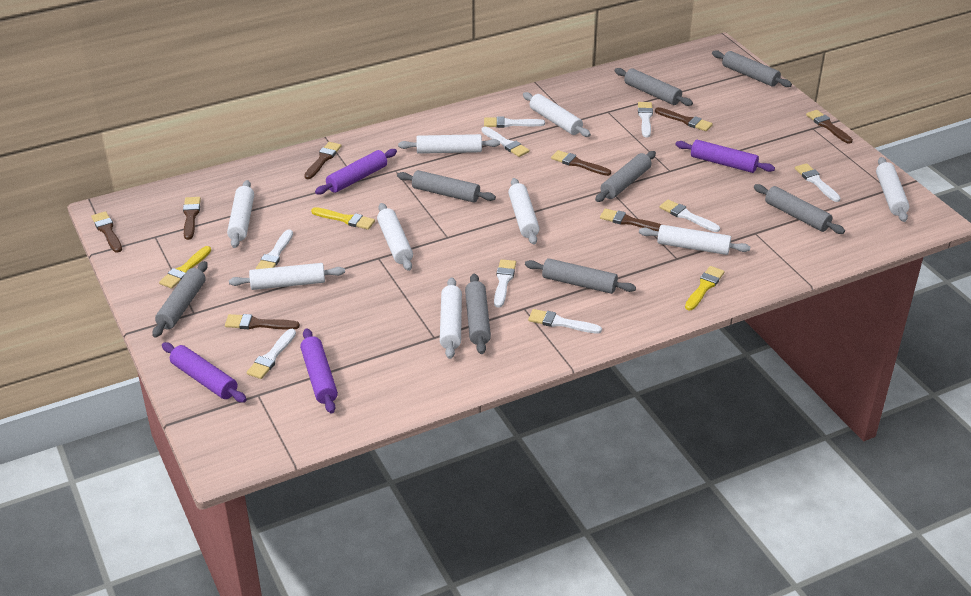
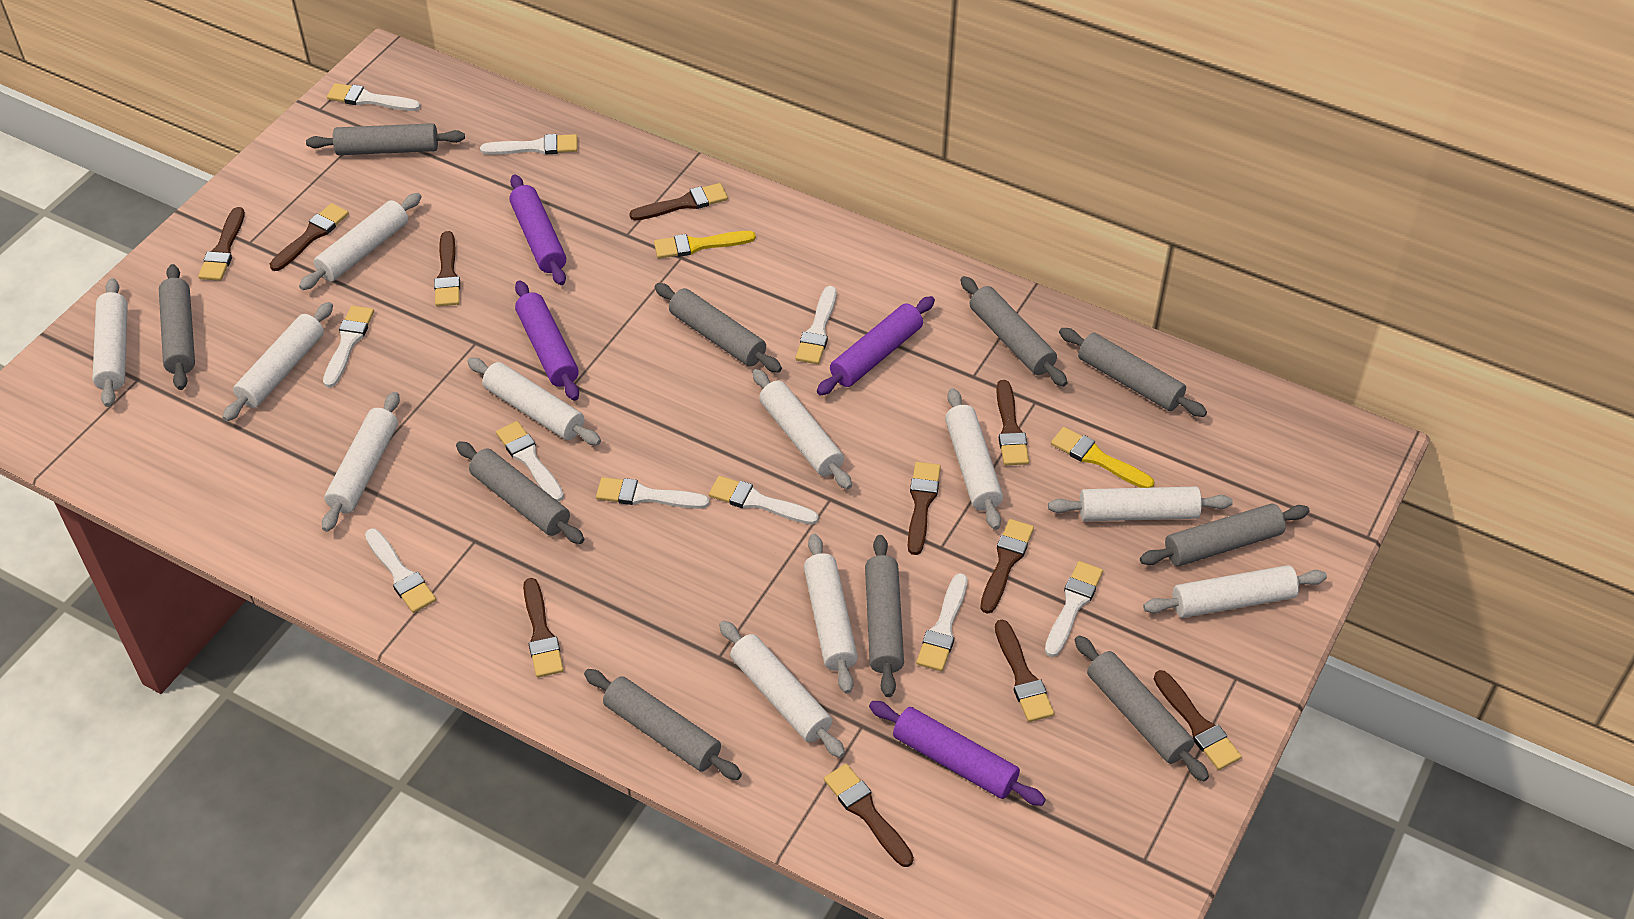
brown brush: [91,211,122,253] [183,197,201,240] [225,314,300,330] [304,142,341,179] [551,150,611,176] [600,208,662,232] [655,107,713,131] [806,110,853,144] = 8 -> [198,207,245,281] [270,203,349,271] [434,231,460,306] [523,578,564,677] [629,183,728,221] [824,764,914,867] [908,462,941,555] [980,519,1034,614] [995,620,1054,722] [996,380,1029,465] [1154,670,1242,770] = 11
grey rolling pin: [152,261,208,338] [397,170,496,203] [465,274,491,354] [525,258,636,294] [595,151,656,202] [615,68,693,106] [712,50,792,87] [754,184,845,234] = 8 -> [159,264,195,390] [306,123,465,155] [456,441,584,544] [584,669,742,780] [655,283,782,372] [865,535,904,697] [960,276,1067,387] [1059,328,1207,417] [1075,635,1209,781] [1140,504,1310,566] = 10
white brush: [247,329,296,379] [256,230,293,269] [481,127,529,157] [484,116,545,128] [494,259,516,308] [528,309,602,334] [638,102,653,138] [659,199,720,232] [795,163,840,202] = 9 -> [323,306,374,388] [327,83,421,111] [365,528,436,613] [480,134,578,155] [496,421,564,502] [596,477,710,509] [709,476,819,525] [795,286,837,364] [916,573,967,671] [1045,561,1103,657] = 10
white rolling pin: [227,180,254,248] [229,263,345,290] [377,203,413,271] [398,134,500,154] [440,277,462,359] [508,178,540,245] [523,92,591,137] [639,225,750,255] [876,157,909,222] = 9 -> [92,278,128,407] [222,302,333,421] [299,193,422,290] [322,392,400,532] [467,358,601,445] [719,620,845,758] [752,369,852,489] [804,534,858,694] [945,388,1003,530] [1048,487,1233,521] [1143,565,1327,618] = 11
yellow brush: [159,246,211,289] [311,207,375,230] [685,266,725,310] = 3 -> [654,231,756,259] [1051,427,1154,488] = 2

